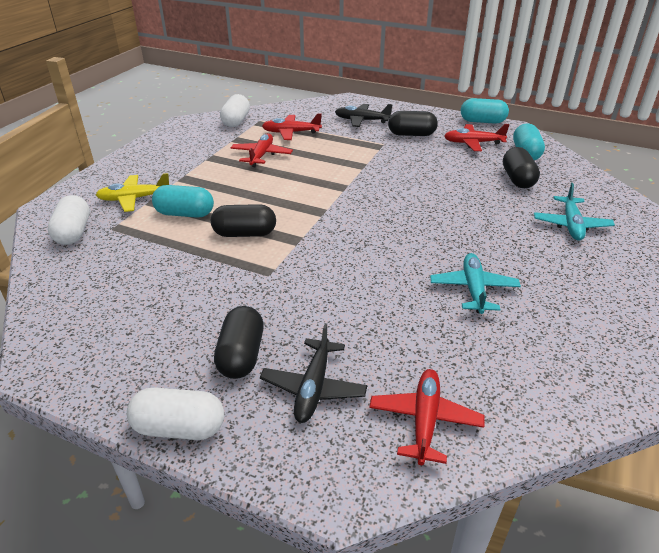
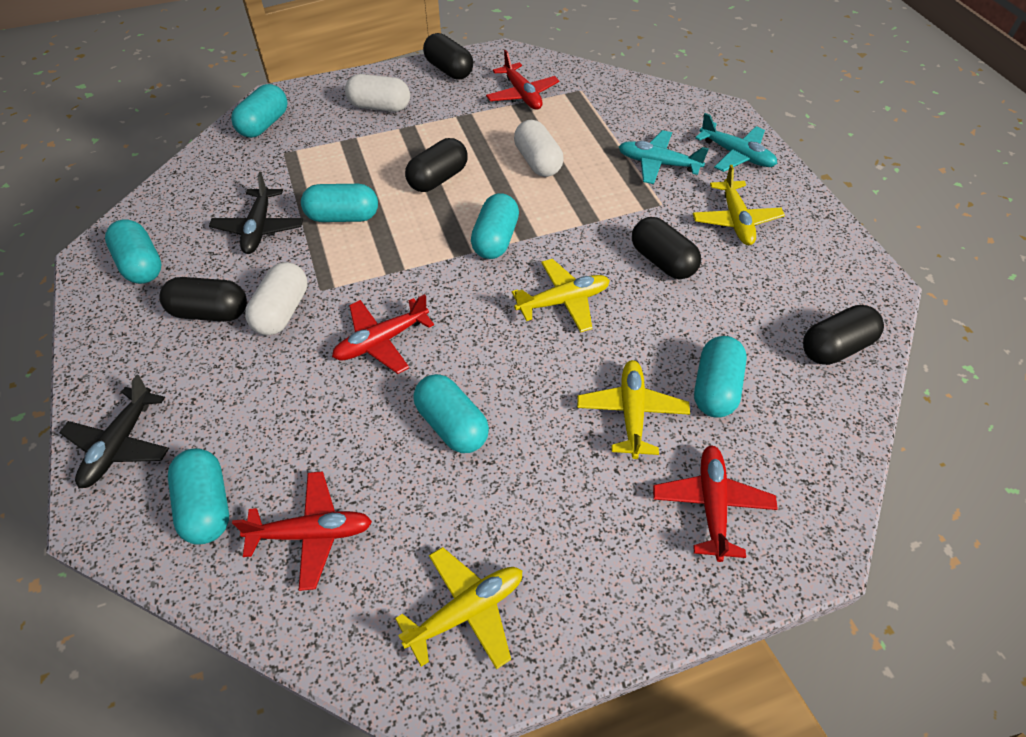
black capsule: [211,204,276,237] [214,306,264,379] [388,111,438,136] [503,147,540,188] = 4 -> [160,277,247,322] [405,138,468,192] [423,33,473,80] [632,217,701,279] [803,305,884,365] = 5
turquoise capsule: [152,185,214,218] [461,98,509,124] [513,123,545,160] = 3 -> [105,219,162,284] [168,448,229,545] [231,84,288,138] [301,184,378,222] [413,374,489,453] [471,193,519,259] [694,336,747,418] = 7
yellow plane: [96,173,169,212] = 1 -> [395,547,522,670] [512,259,610,333] [577,360,690,459] [693,165,785,245] = 4

